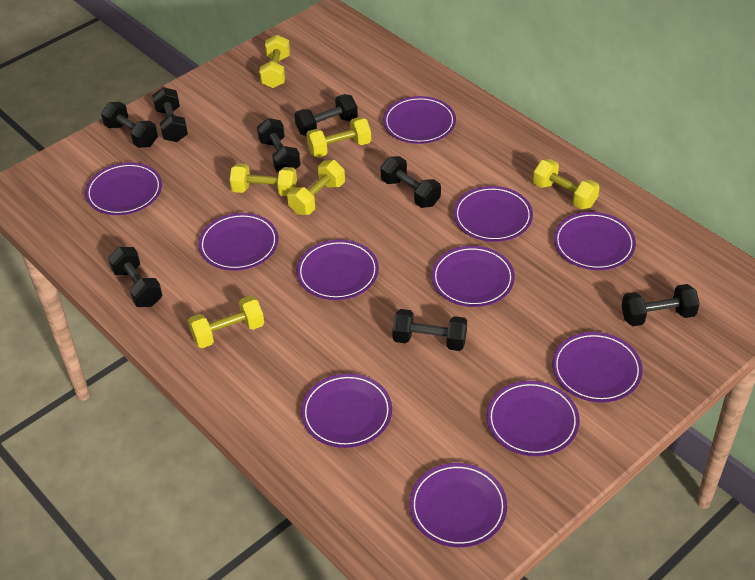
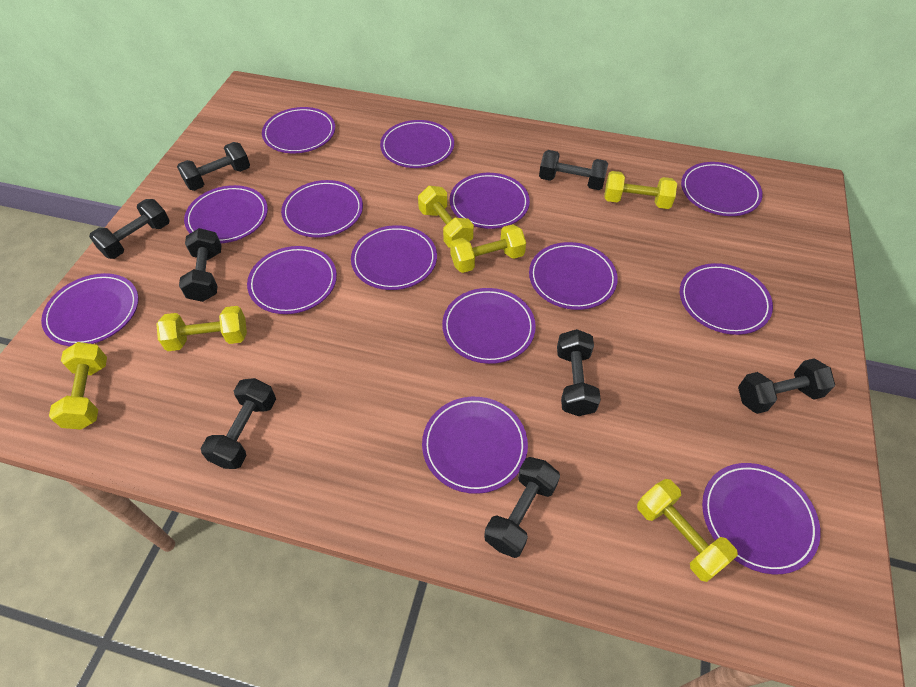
purple plate: [85,162,162,215] [198,213,278,271] [297,240,379,300] [301,373,392,448] [383,96,456,144] [409,463,507,548] [431,246,515,307] [454,186,533,242] [487,381,580,456] [552,332,643,403] [554,212,636,270] = 11 -> [41,273,138,346] [184,185,268,243] [247,246,337,314] [262,107,335,153] [281,180,363,238] [351,225,437,290] [380,120,454,168] [422,397,528,494] [442,288,536,364] [450,173,530,229] [529,242,618,310] [680,263,773,335] [681,162,763,216] [702,463,821,574] = 14

